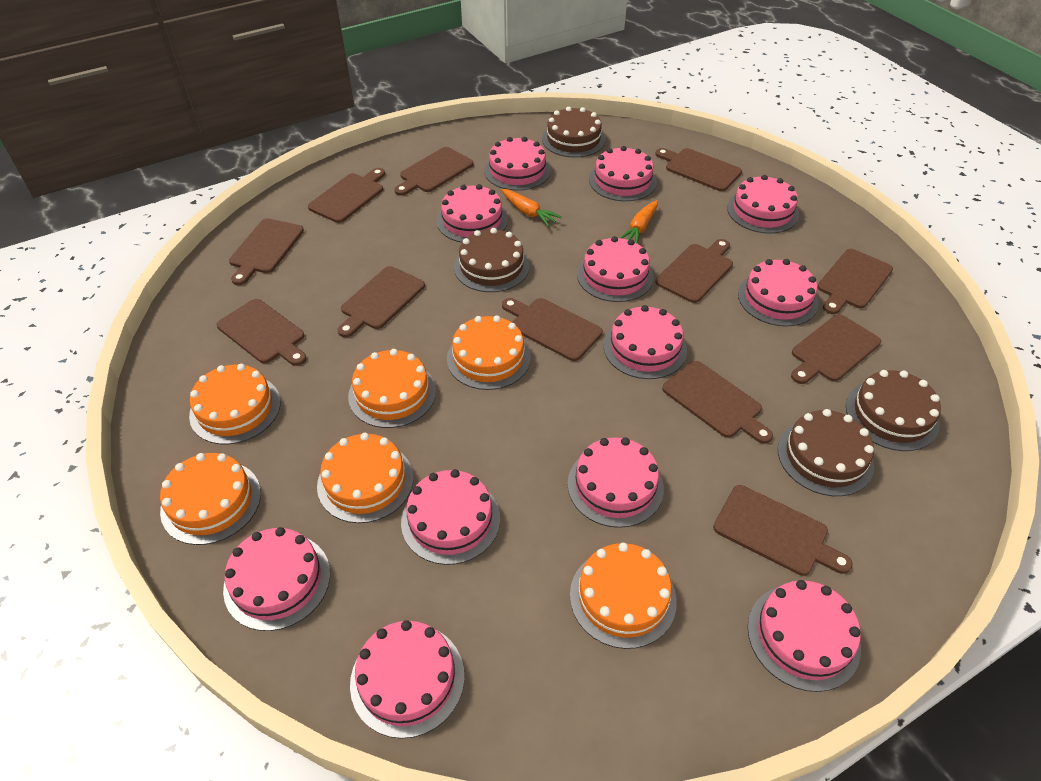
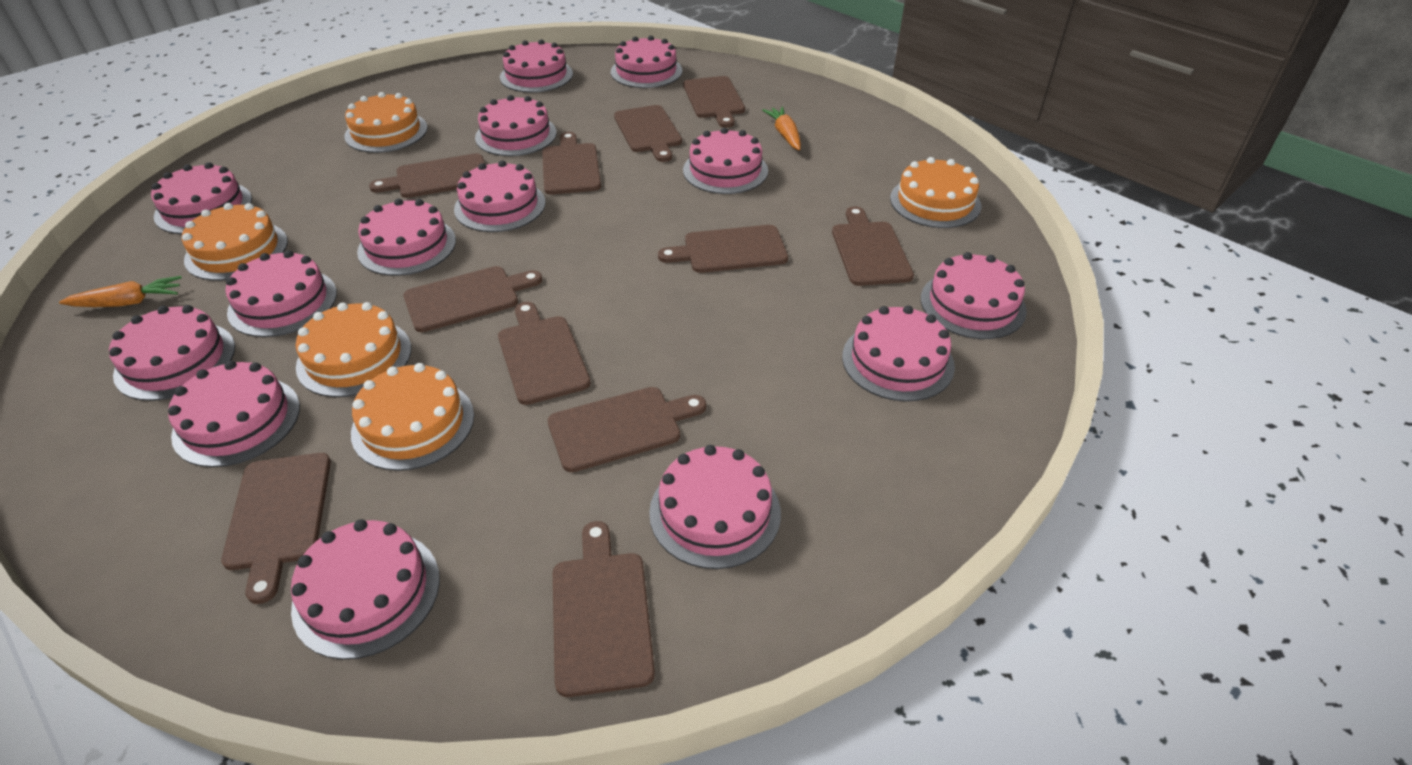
brown cake: [454,228,529,292] [542,107,606,158] [778,409,874,496] [846,370,941,451] = 4 -> none = 0
brown cutting board: [217,299,307,366] [229,218,304,285] [308,168,385,223] [338,266,425,337] [394,147,474,196] [502,298,603,361] [655,148,742,191] [655,239,733,303] [662,361,773,444] [713,485,853,576] [791,314,881,384] [817,249,893,314] = 12 -> [221,453,331,604] [369,153,485,198] [403,266,542,332] [498,302,591,405] [542,132,601,195] [548,387,706,472] [553,521,655,697] [614,105,682,162] [658,225,788,273] [683,76,745,128] [832,206,914,286] = 11
orange cake: [160,453,261,545] [189,364,281,444] [317,433,413,523] [348,349,436,428] [447,315,531,390] [570,543,677,649] = 6 -> [182,203,288,281] [296,302,411,397] [344,92,428,153] [351,363,474,471] [890,157,982,228] = 5
pink cake: [223,527,330,631] [350,620,465,739] [401,469,500,565] [437,184,508,243] [484,137,551,191] [568,437,664,528] [577,236,654,302] [589,146,657,201] [603,305,687,379] [727,175,799,233] [738,259,819,327] [748,580,861,692] = 12 -> [109,305,235,401] [151,162,252,234] [168,360,300,467] [225,250,337,337] [291,519,440,660] [357,199,456,276] [454,160,546,232] [475,95,557,156] [500,39,573,93] [611,36,682,88] [649,445,781,569] [683,128,768,194] [842,306,955,401] [921,252,1027,339] = 14

